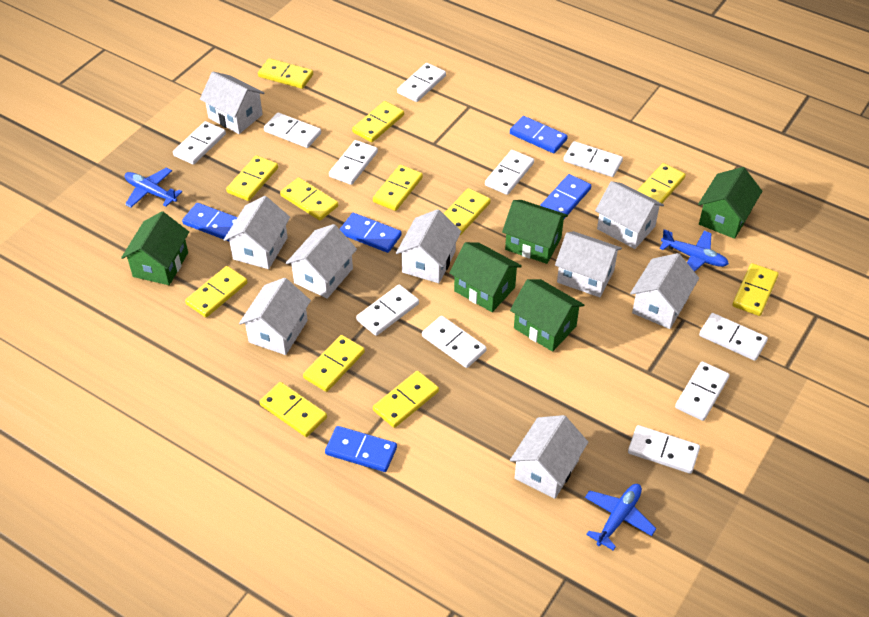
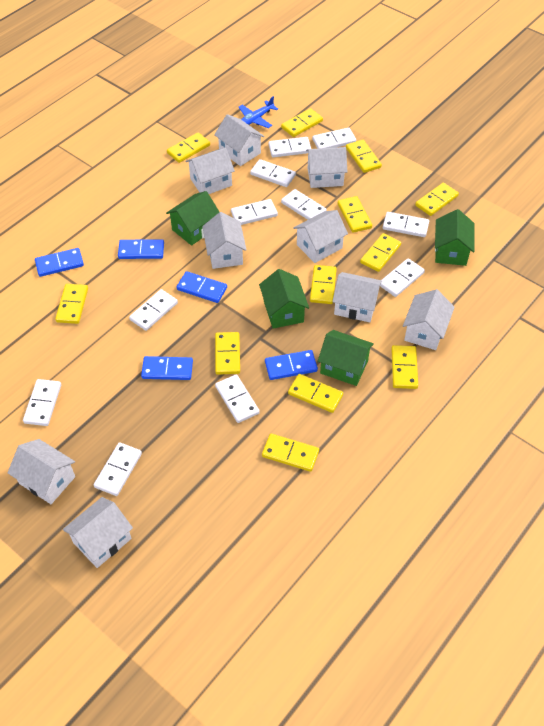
blue plane: [125,168,182,207] [585,484,656,550] [659,229,729,272] = 3 -> [238,96,278,128] = 1
green house: [121,211,189,285] [450,242,522,312] [502,200,568,264] [510,279,584,352] [698,167,762,239] = 5 -> [166,191,219,246] [259,269,309,329] [318,330,374,386] [435,209,475,266] = 4

